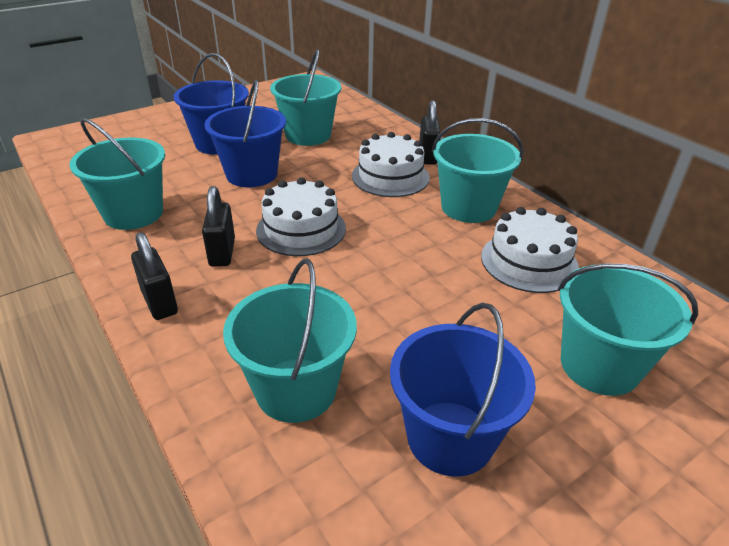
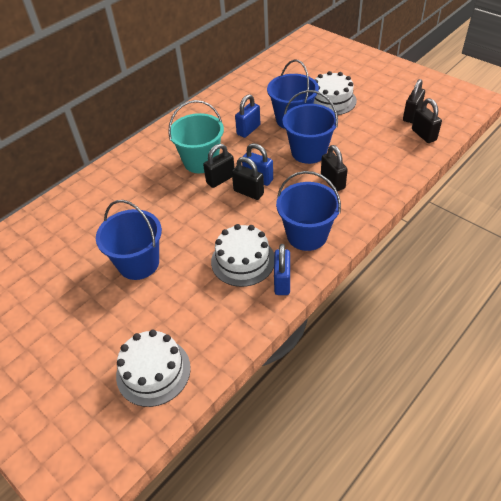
black padlock: [131,232,178,320] [202,186,235,267] [419,100,441,164] = 3 -> [203,144,235,188] [232,157,264,200] [321,145,348,191] [403,79,425,123] [412,98,442,143] = 5
blue bucket: [174,53,249,155] [205,80,286,187] [390,303,536,477] = 3 -> [96,200,162,280] [267,59,319,129] [276,171,341,251] [283,90,338,164] = 4
blue padlock: none = 0 -> [235,94,260,138] [242,143,273,186] [274,244,290,295] = 3
turquoise bucket: [70,118,165,230] [223,259,357,423] [270,49,341,146] [432,118,523,223] [558,264,698,396] = 5 -> [168,100,224,173] = 1

